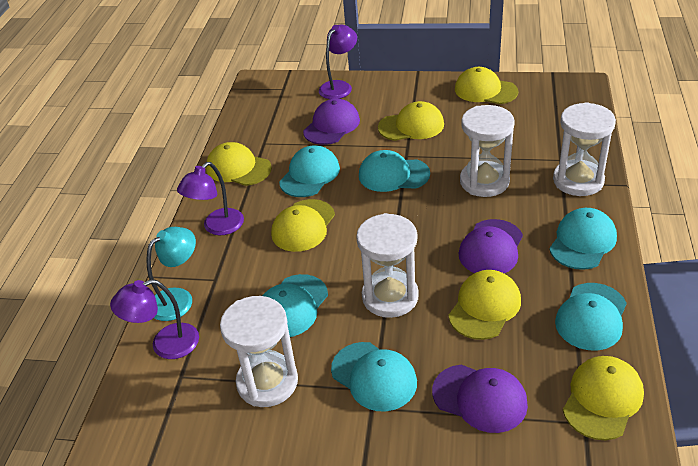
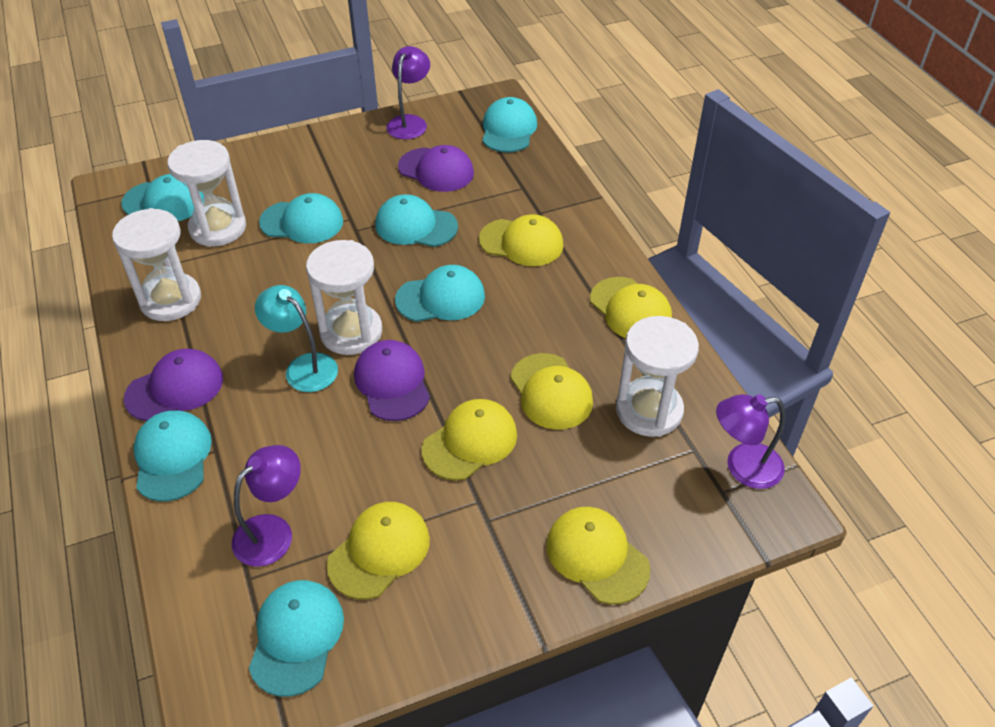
turquoise cap: [262,274,328,337] [279,146,340,197] [331,342,417,411] [359,150,430,192] [549,208,617,270] [555,283,627,351] = 6 -> [121,174,204,221] [134,411,212,502] [249,580,344,697] [259,193,343,243] [375,194,458,247] [395,265,485,322] [482,97,537,152] = 7

